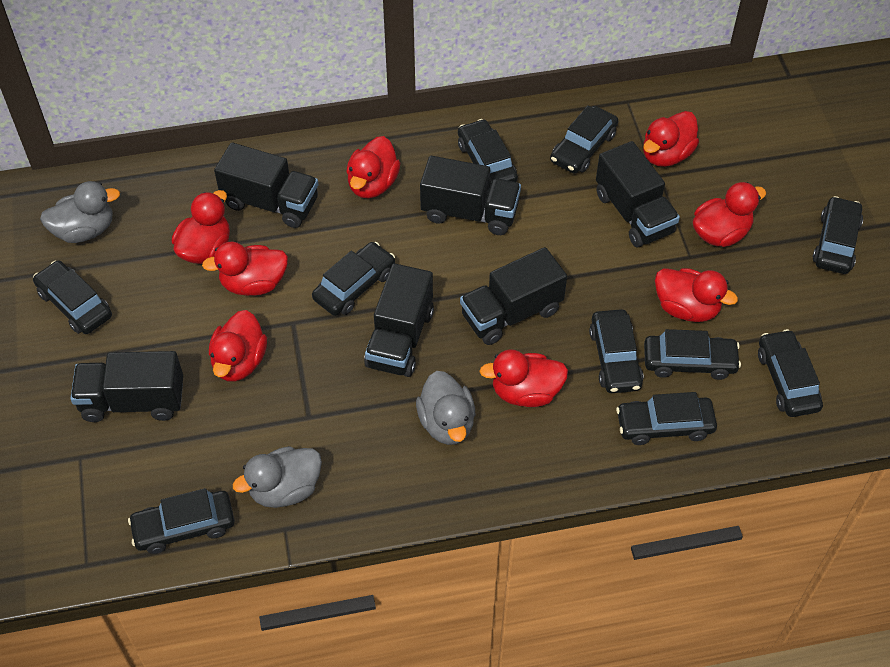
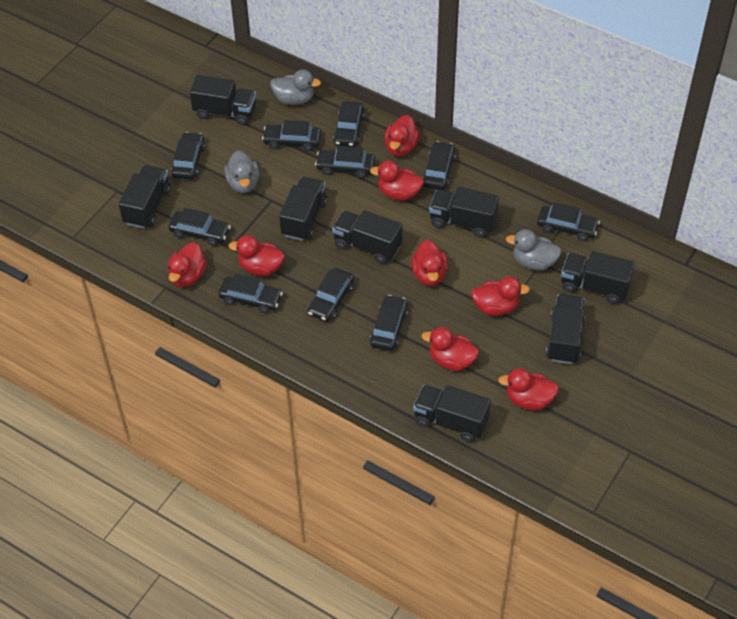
black truck: [70,351,183,422] [214,142,319,228] [364,263,434,377] [420,156,521,235] [460,247,567,345] [596,141,680,247] = 6 -> [118,165,171,229] [190,75,256,125] [279,177,327,241] [332,210,402,264] [413,385,491,442] [429,187,499,238] [546,294,586,364] [561,251,635,304] = 8

